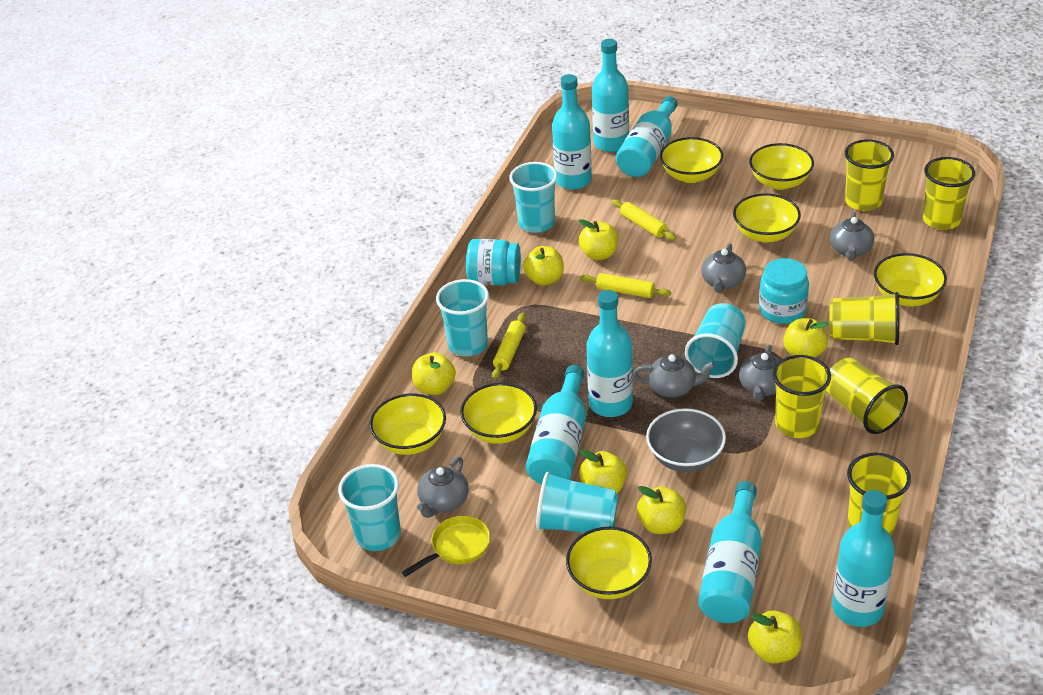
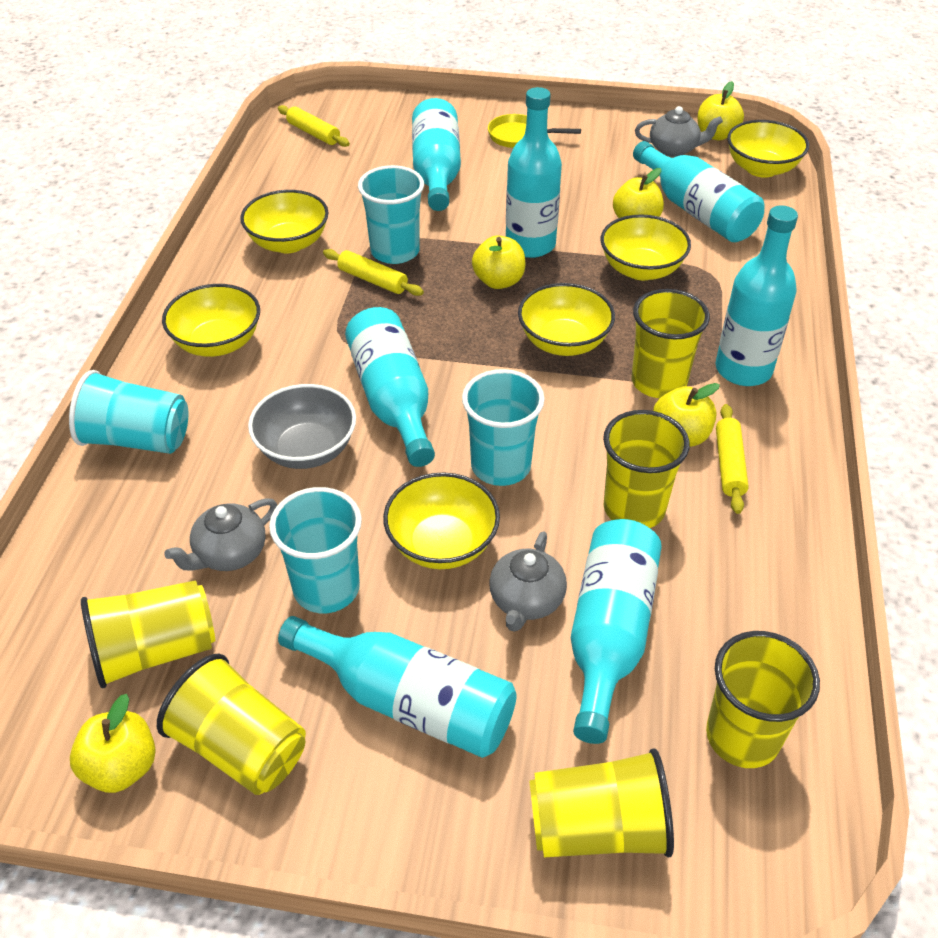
grey teapot: [417,457,469,518] [633,354,715,397] [701,243,746,293] [739,345,780,401] [830,212,874,260] = 5 -> [164,498,277,571] [489,531,567,632] [635,106,723,157] = 3
turquoise cup: [338,464,401,551] [436,279,489,356] [509,162,557,233] [536,472,619,533] [685,303,746,378] = 5 -> [69,370,188,454] [269,487,362,613] [358,165,424,264] [462,369,545,486] = 4
turquoise jar: [466,239,521,285] [759,258,809,324] = 2 -> none = 0
yellow apple: [412,352,456,395] [523,246,564,286] [579,219,618,260] [579,449,627,494] [637,486,686,534] [748,611,802,664] [783,318,829,358] = 7 -> [70,694,156,793] [472,235,525,289] [613,168,664,218] [653,383,720,447] [698,81,744,140] = 5
yellow bowl: [370,393,446,455] [460,383,537,444] [566,527,652,599] [660,137,723,183] [733,193,801,243] [749,143,814,190] [874,253,947,307] = 7 -> [162,284,260,357] [240,190,329,253] [383,473,500,569] [518,283,615,356] [601,214,691,281] [727,120,809,178] = 6

